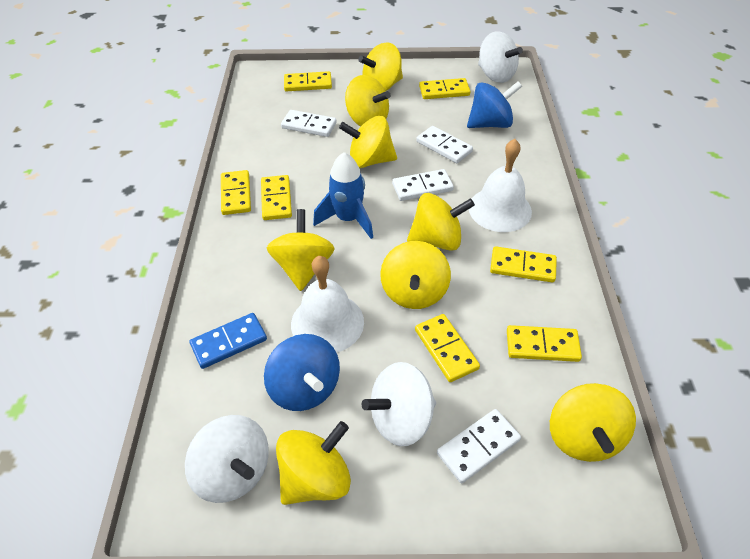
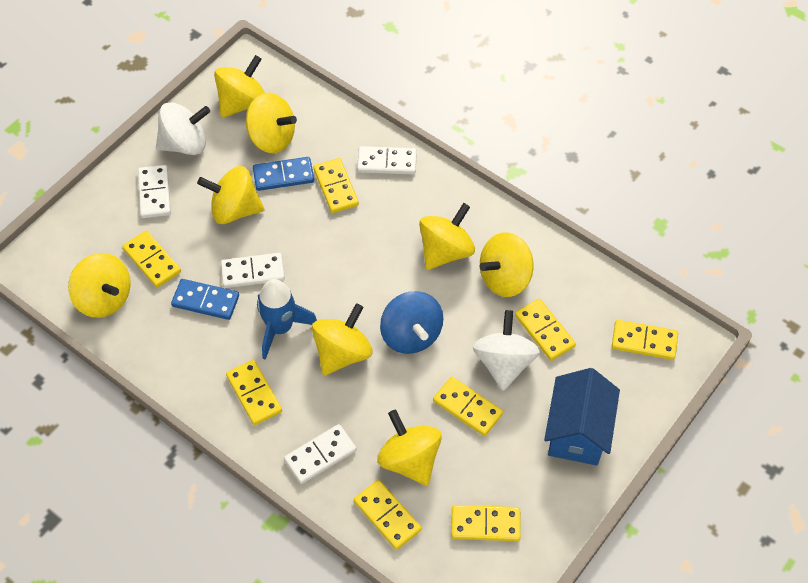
blue domino: [190,313,267,369] = 1 -> [171,279,239,320] [253,157,314,191] = 2
blue house: none = 0 -> [544,368,620,466] = 1
blue spinning top: [264,334,340,411] [467,81,522,128] = 2 -> [380,291,444,354] = 1
white bell: [291,256,364,353] [469,139,532,232] = 2 -> none = 0
white spinning top: [185,415,269,503] [362,362,436,446] [478,31,523,83] = 3 -> [156,102,210,155] [473,310,540,391] = 2
yellow domino: [221,170,251,215] [261,175,292,220] [284,71,332,91] [415,314,480,382] [419,78,471,99] [490,246,557,283] [507,325,582,362] = 7 -> [122,231,181,288] [226,360,282,425] [313,158,359,213] [354,480,422,550] [433,377,503,436] [451,505,521,541] [515,299,576,361] [612,320,678,360] = 8

